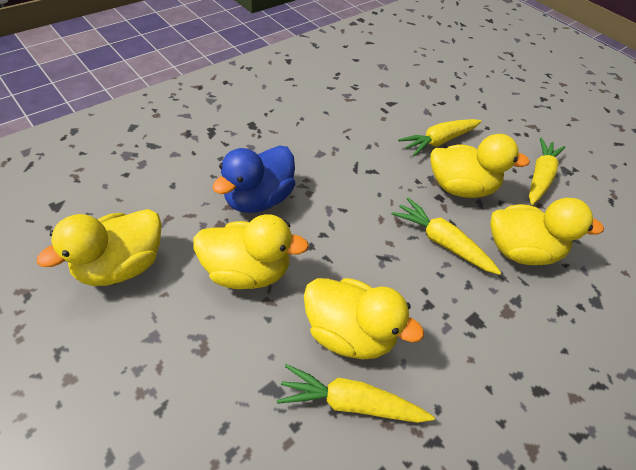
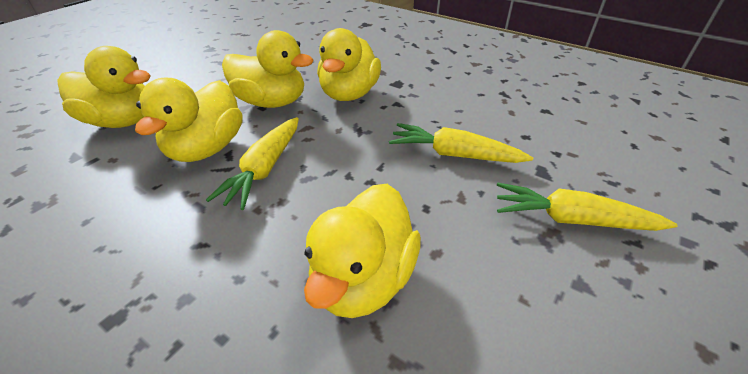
blue duck: [212,146,295,213] = 1 -> none = 0
yellow carrot: [277,364,435,423] [392,198,501,275] [398,119,482,156] [529,138,565,205] = 4 -> [206,117,299,210] [389,123,533,163] [497,183,678,231] = 3

